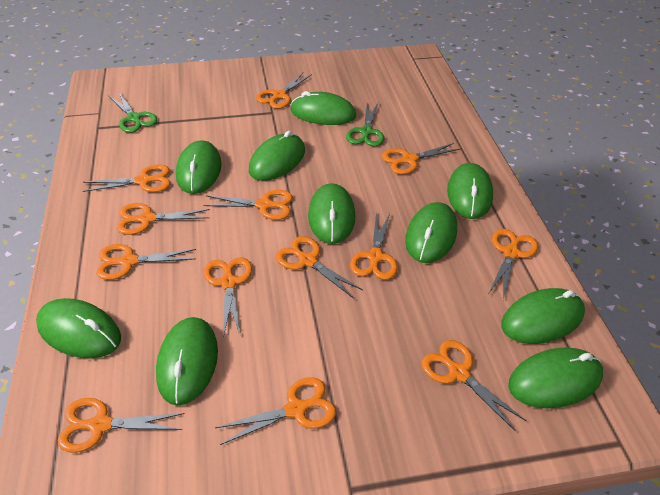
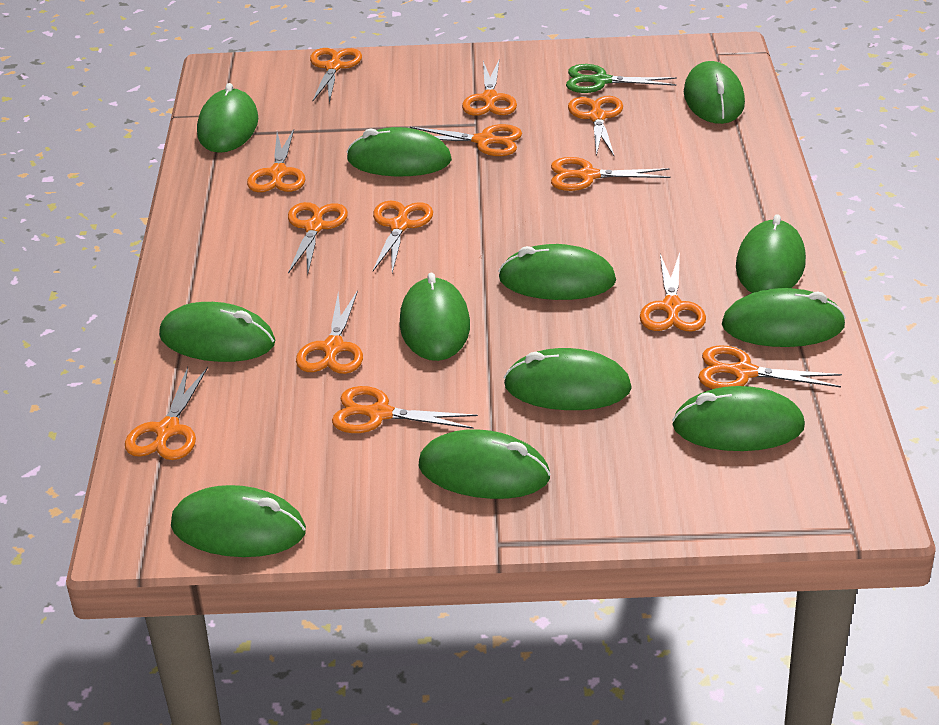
green mouse: [36,298,121,359] [156,317,218,406] [176,140,222,194] [249,131,305,181] [290,91,356,125] [308,183,355,244] [405,202,457,263] [447,163,493,219] [501,288,585,344] [508,347,603,408] = 10 -> [159,302,275,362] [171,485,306,557] [197,83,258,153] [346,127,452,176] [399,273,470,361] [418,429,551,499] [498,244,616,300] [504,348,632,410] [672,386,805,451] [684,61,745,124] [722,288,846,347] [736,214,806,293] = 12
green scissors: [109,92,157,133] [346,102,384,147] = 2 -> [566,64,677,93] = 1

